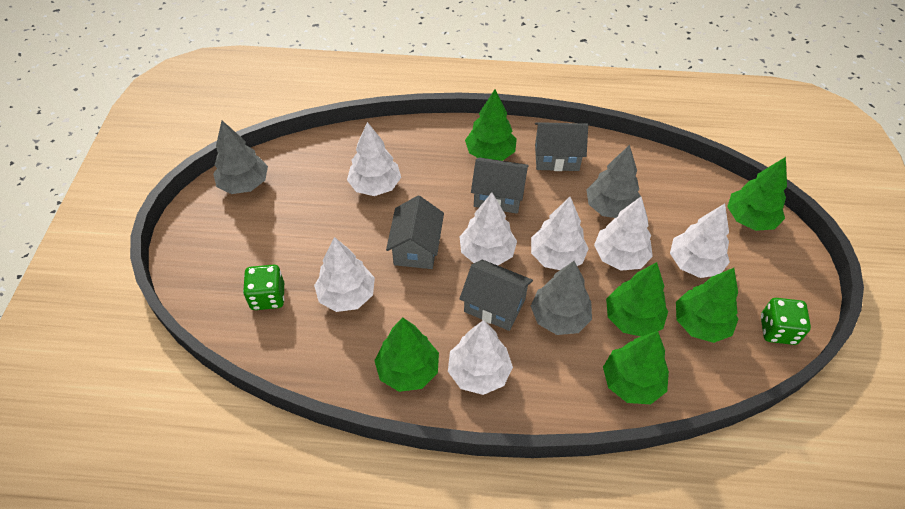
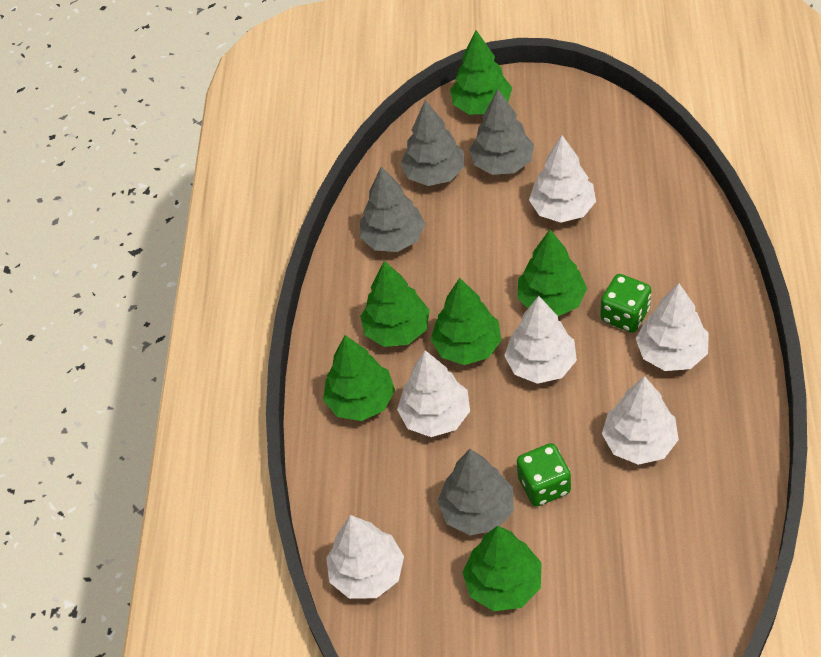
grey house: [386,196,444,269] [459,260,533,331] [471,158,529,214] [535,122,588,171] = 4 -> none = 0
grey tree: [213,121,268,194] [531,261,592,335] [587,145,641,218] = 3 -> [360,167,425,252] [400,100,464,186] [437,449,514,535] [469,89,534,175] = 4
white tree: [314,237,375,312] [347,122,401,196] [448,320,513,395] [460,193,517,266] [531,197,589,270] [594,197,653,271] [670,204,730,278] = 7 -> [326,515,404,599] [397,350,470,437] [504,296,577,384] [529,135,596,223] [602,376,679,465] [636,283,709,371] = 6

